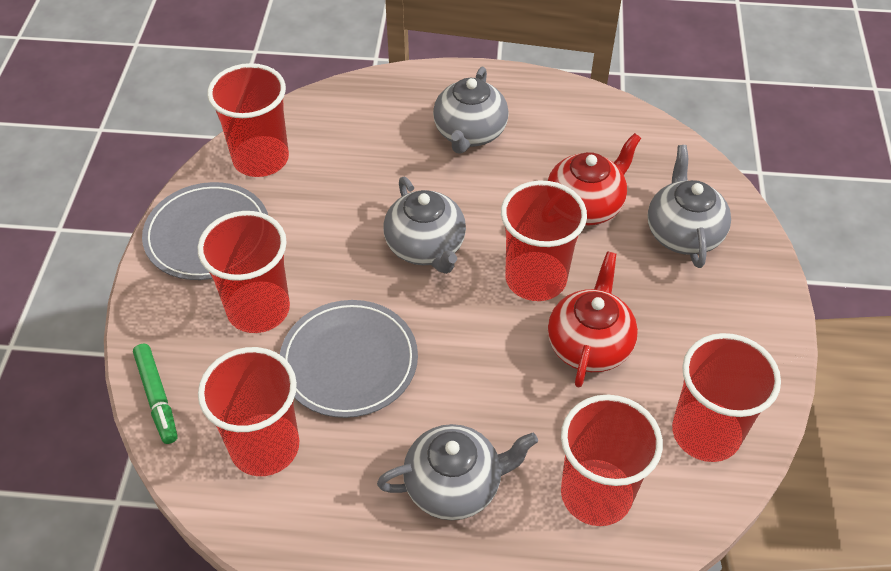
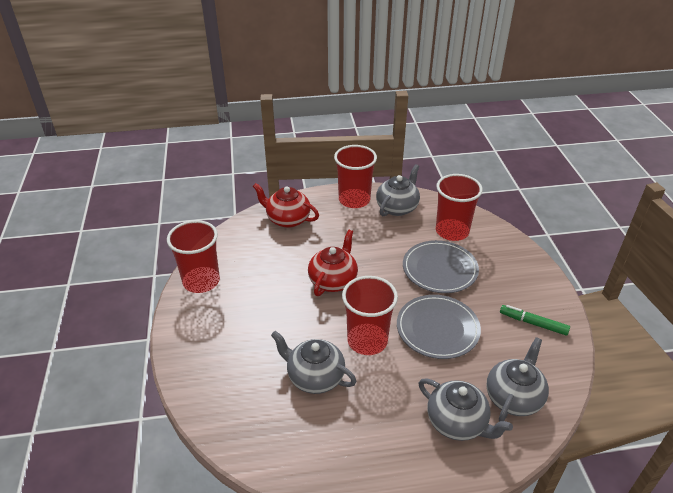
red cup: [198,211,290,333] [198,347,299,476] [207,63,289,177] [501,180,587,301] [561,395,663,526] [672,333,781,462] = 6 -> [167,220,220,293] [334,145,377,208] [342,276,398,355] [436,174,483,241] = 4

